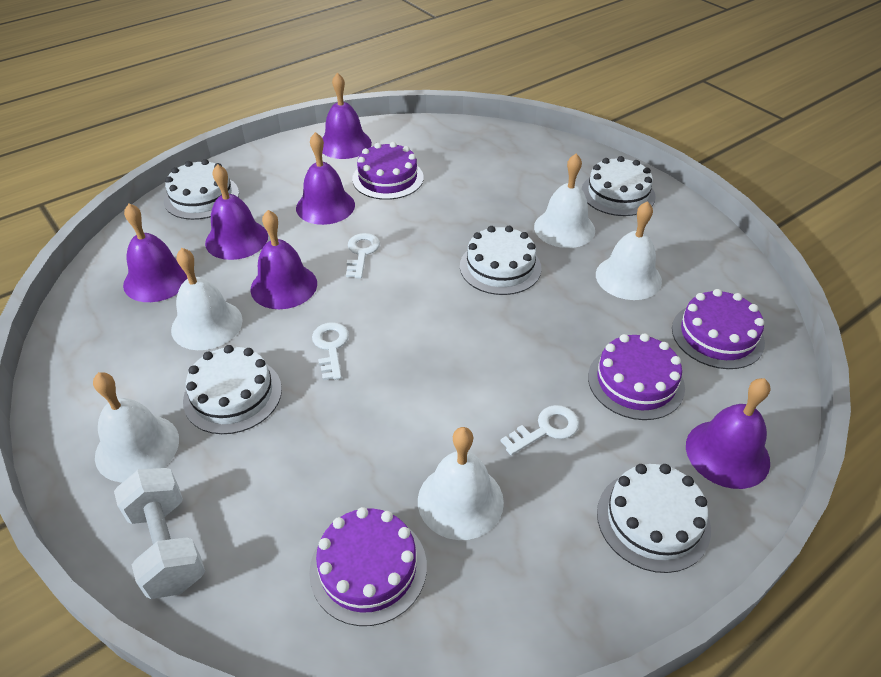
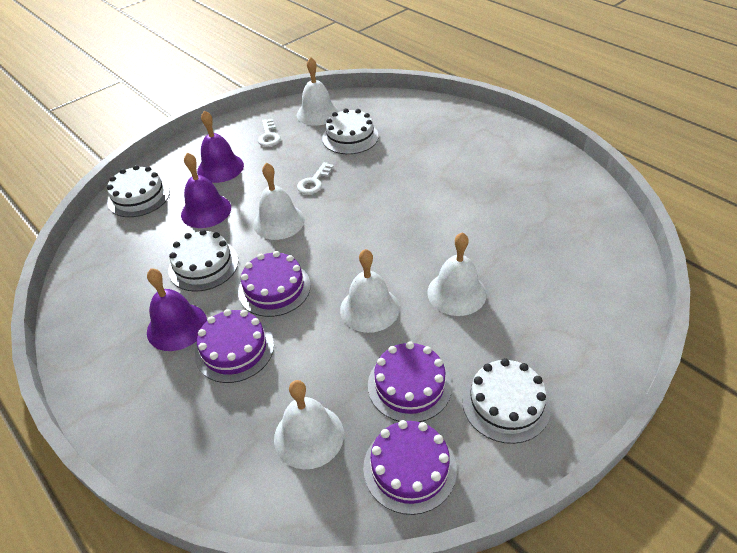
purple bell: [123,203,188,302] [205,164,268,260] [250,210,317,309] [296,132,355,225] [322,73,372,159] [686,378,770,489] = 6 -> [147,268,207,351] [181,152,231,228] [197,110,244,183] = 3
white cake: [164,159,239,220] [183,345,282,434] [460,226,542,295] [582,156,656,216] [597,464,711,573] = 5 -> [107,165,170,217] [168,229,238,292] [322,108,379,154] [462,358,551,444] = 4
white dumbbell: [114,468,205,599] = 1 -> none = 0
white key: [312,322,349,380] [346,233,380,279] [501,405,579,455] = 3 -> [258,119,281,147] [297,162,334,195] = 2

